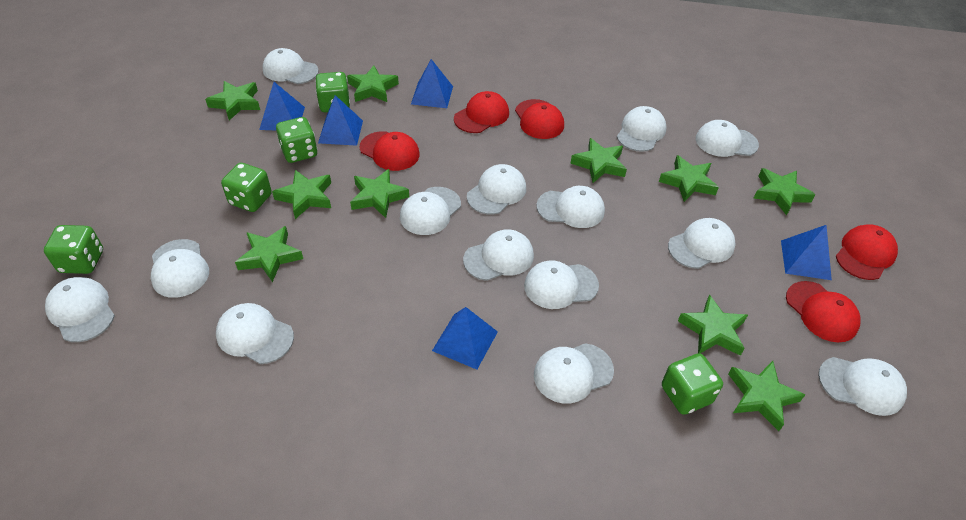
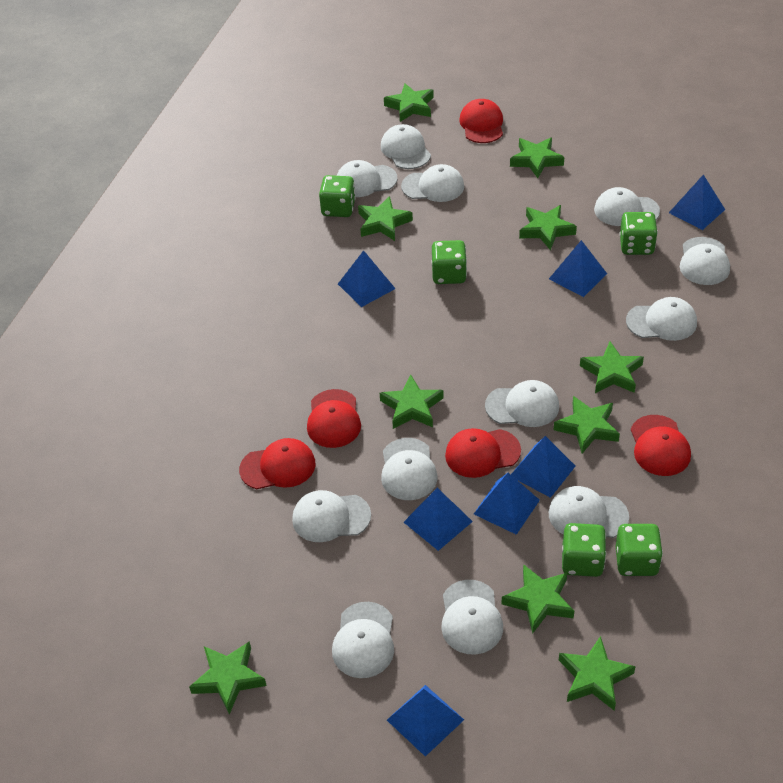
blue pyramid: [259,82,305,131] [318,95,363,146] [411,59,453,108] [432,307,498,370] [781,225,832,280] = 5 -> [338,250,396,307] [387,685,464,757] [404,488,473,551] [474,473,540,535] [511,436,575,498] [549,240,607,297] [669,174,725,230] = 7
white cap: [45,277,115,342] [151,239,209,298] [216,303,294,364] [262,48,319,84] [400,187,461,235] [463,229,534,281] [467,164,526,215] [524,260,599,309] [534,343,614,404] [536,186,605,228] [617,106,666,152] [668,218,736,269] [696,120,759,157] [818,357,907,416] = 14 -> [292,490,371,542] [332,602,394,678] [337,160,397,197] [381,124,431,169] [381,438,437,500] [401,164,464,202] [441,580,503,655] [485,380,559,427] [549,486,629,538] [594,187,660,226] [626,297,697,341] [680,237,730,285] = 12

